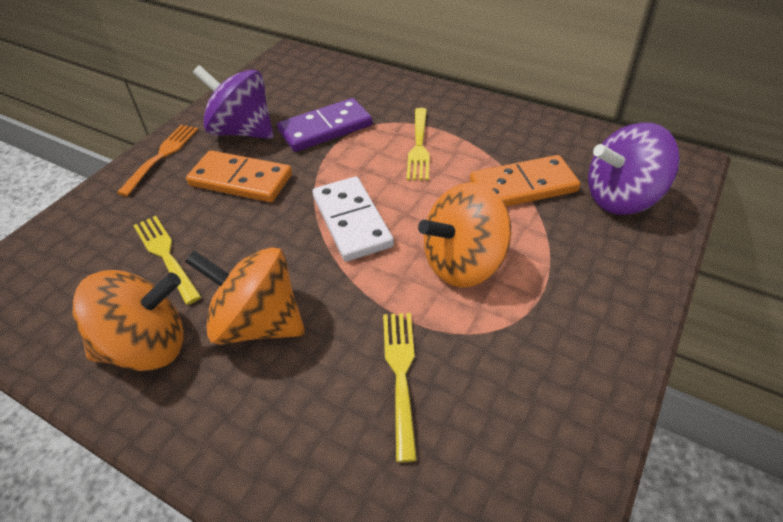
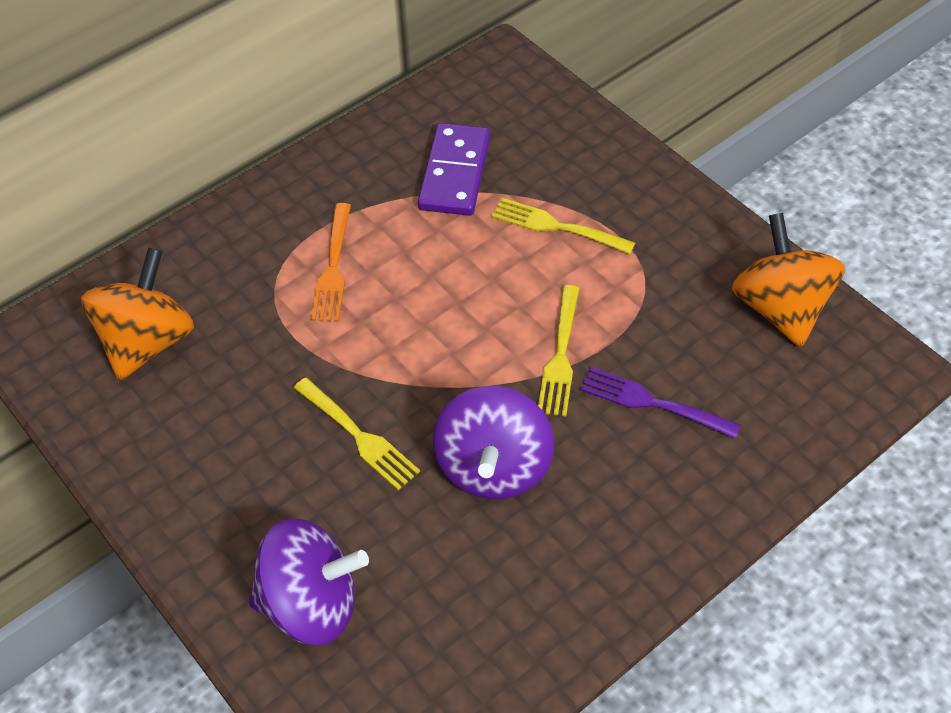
orange domino: [186,150,292,202] [470,155,580,207] = 2 -> none = 0
orange spinning top: [72,270,184,371] [185,247,305,345] [418,182,511,288] = 3 -> [81,248,194,381] [732,213,845,347] = 2
purple fork: none = 0 -> [580,367,741,439] = 1
white domino: [312,177,394,262] = 1 -> none = 0

